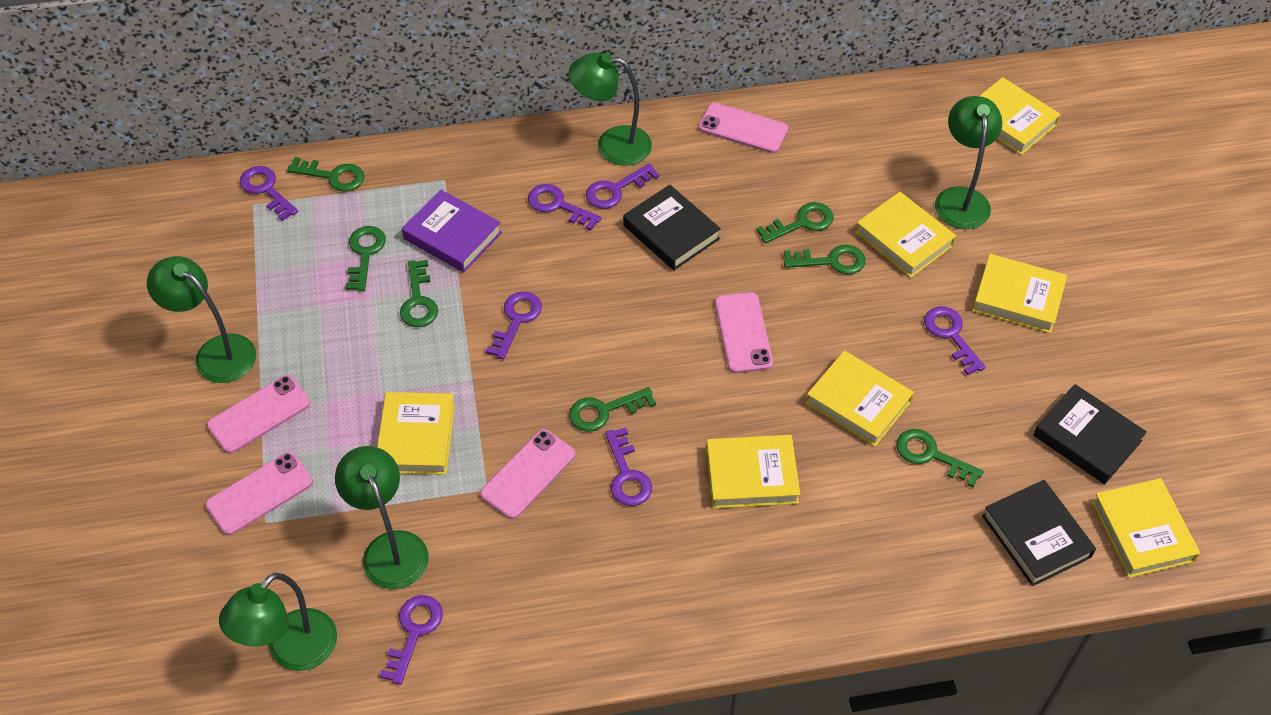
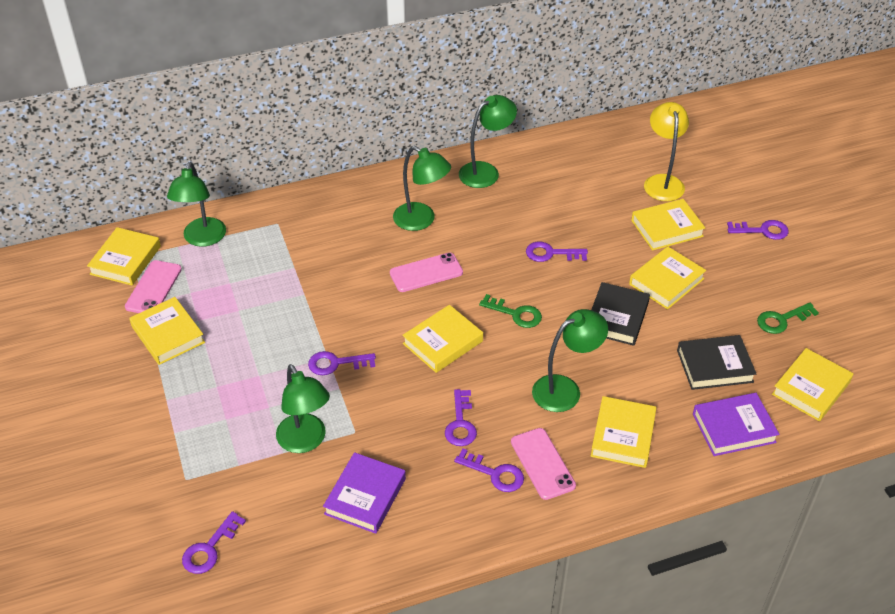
black book: [623,185,721,270] [982,480,1096,586] [1033,384,1147,484] = 3 -> [591,282,650,346] [677,335,757,390] = 2
green key: [287,157,365,192] [345,226,386,291] [400,260,438,327] [569,387,656,432] [756,202,834,243] [784,245,866,275] [896,429,984,488] = 7 -> [479,294,542,328] [757,303,819,334] = 2
pink phone: [205,452,313,535] [207,375,311,454] [480,429,576,519] [698,103,788,153] [715,292,773,373] = 5 -> [125,260,182,313] [390,253,463,292] [511,428,576,500] = 3
purple book: [402,189,502,273] = 1 -> [323,452,406,534] [693,393,779,456] = 2
purple key: [240,166,298,221] [380,595,443,685] [486,291,542,359] [528,184,602,231] [586,163,660,209] [605,427,652,506] [924,306,985,375] = 7 -> [182,511,246,574] [308,351,376,375] [445,389,477,446] [454,448,524,492] [526,242,588,262] [727,220,789,240] = 6
yellow lamp: none = 0 -> [644,102,689,201] = 1

